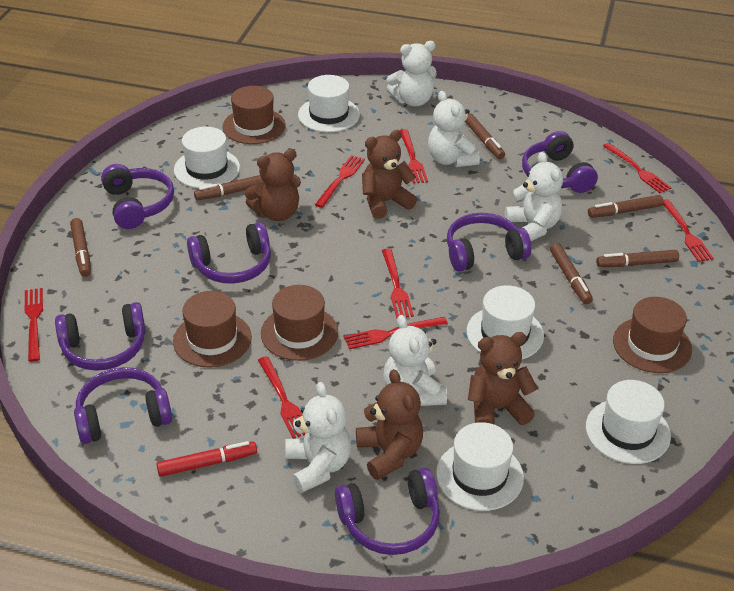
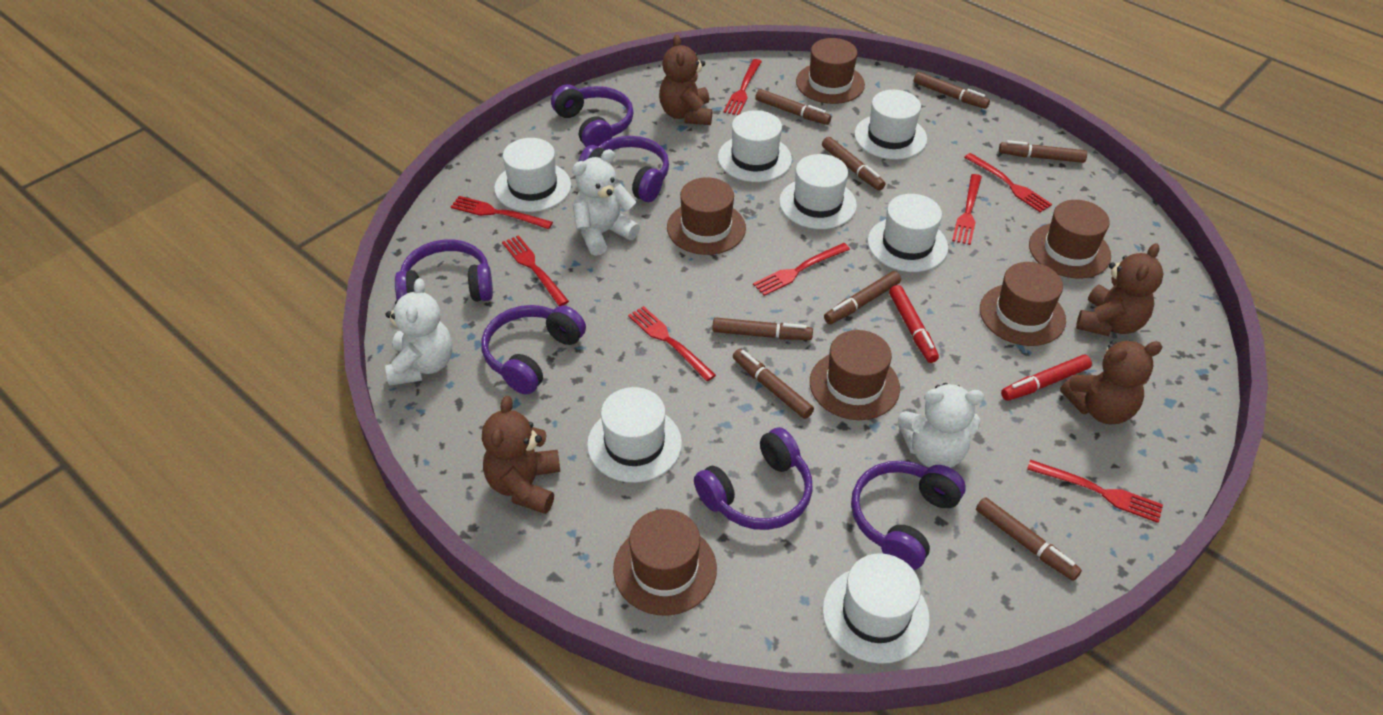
brown hat: [173,291,252,367] [223,86,286,144] [261,285,338,361] [613,297,692,373] = 4 -> [613,509,717,615] [667,177,746,255] [796,38,865,104] [810,330,900,420] [980,262,1066,346] [1029,200,1111,278] = 6
brown marker: [70,218,91,277] [194,175,265,200] [465,113,505,159] [550,243,593,304] [588,195,663,218] [596,250,679,267] = 6 -> [712,318,813,340] [733,349,814,419] [755,89,831,125] [822,137,885,191] [824,271,901,324] [914,72,990,109] [976,497,1082,581] [999,140,1087,163] = 8
purple headphones: [55,302,146,371] [74,367,172,444] [101,164,174,229] [187,222,271,284] [335,468,440,555] [447,213,531,272] [522,131,598,193] = 7 -> [395,240,493,302] [481,305,586,395] [551,84,634,147] [578,136,669,202] [694,427,813,530] [851,461,966,570] = 6
red marker: [157,441,257,477] = 1 -> [889,285,939,363] [1001,355,1092,401] = 2
white hat: [174,127,240,188] [298,75,360,132] [436,422,524,511] [467,285,544,359] [586,380,671,464] = 5 -> [494,138,571,212] [587,387,682,483] [718,110,792,182] [779,154,857,229] [823,553,930,664] [854,90,927,160] [867,194,948,272] = 7
white teddy bear: [285,382,351,493] [383,315,447,406] [387,41,437,106] [428,91,480,167] [505,152,563,241] = 5 -> [385,278,452,386] [572,149,640,256] [898,383,984,468] = 3

